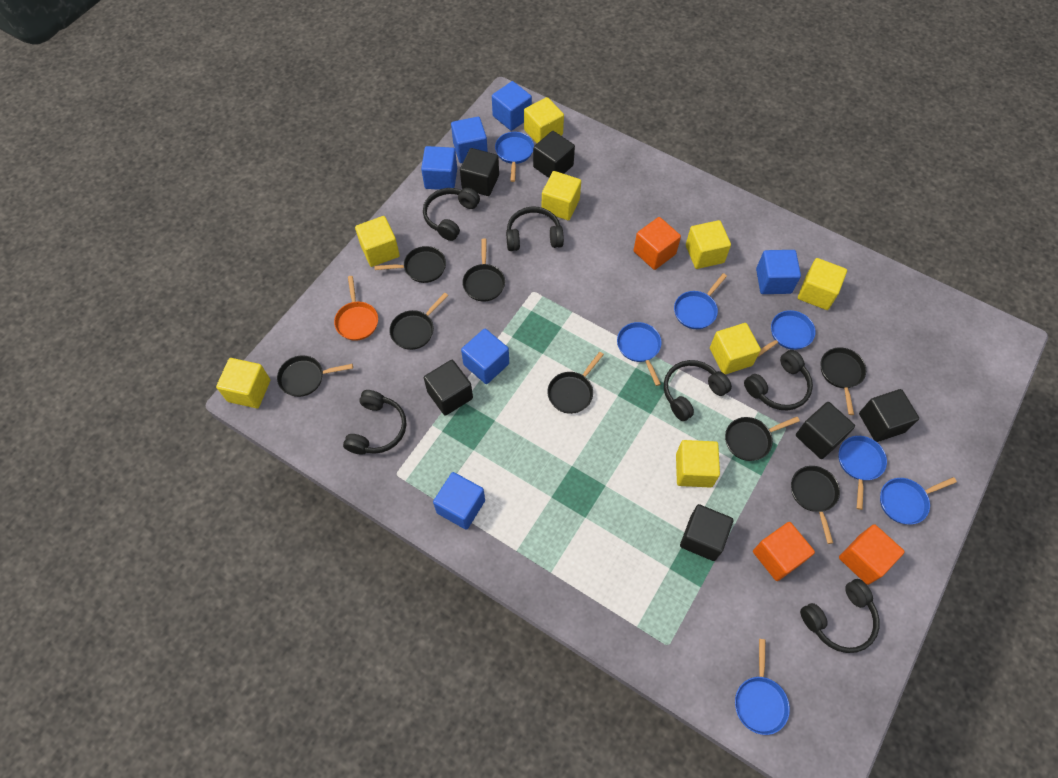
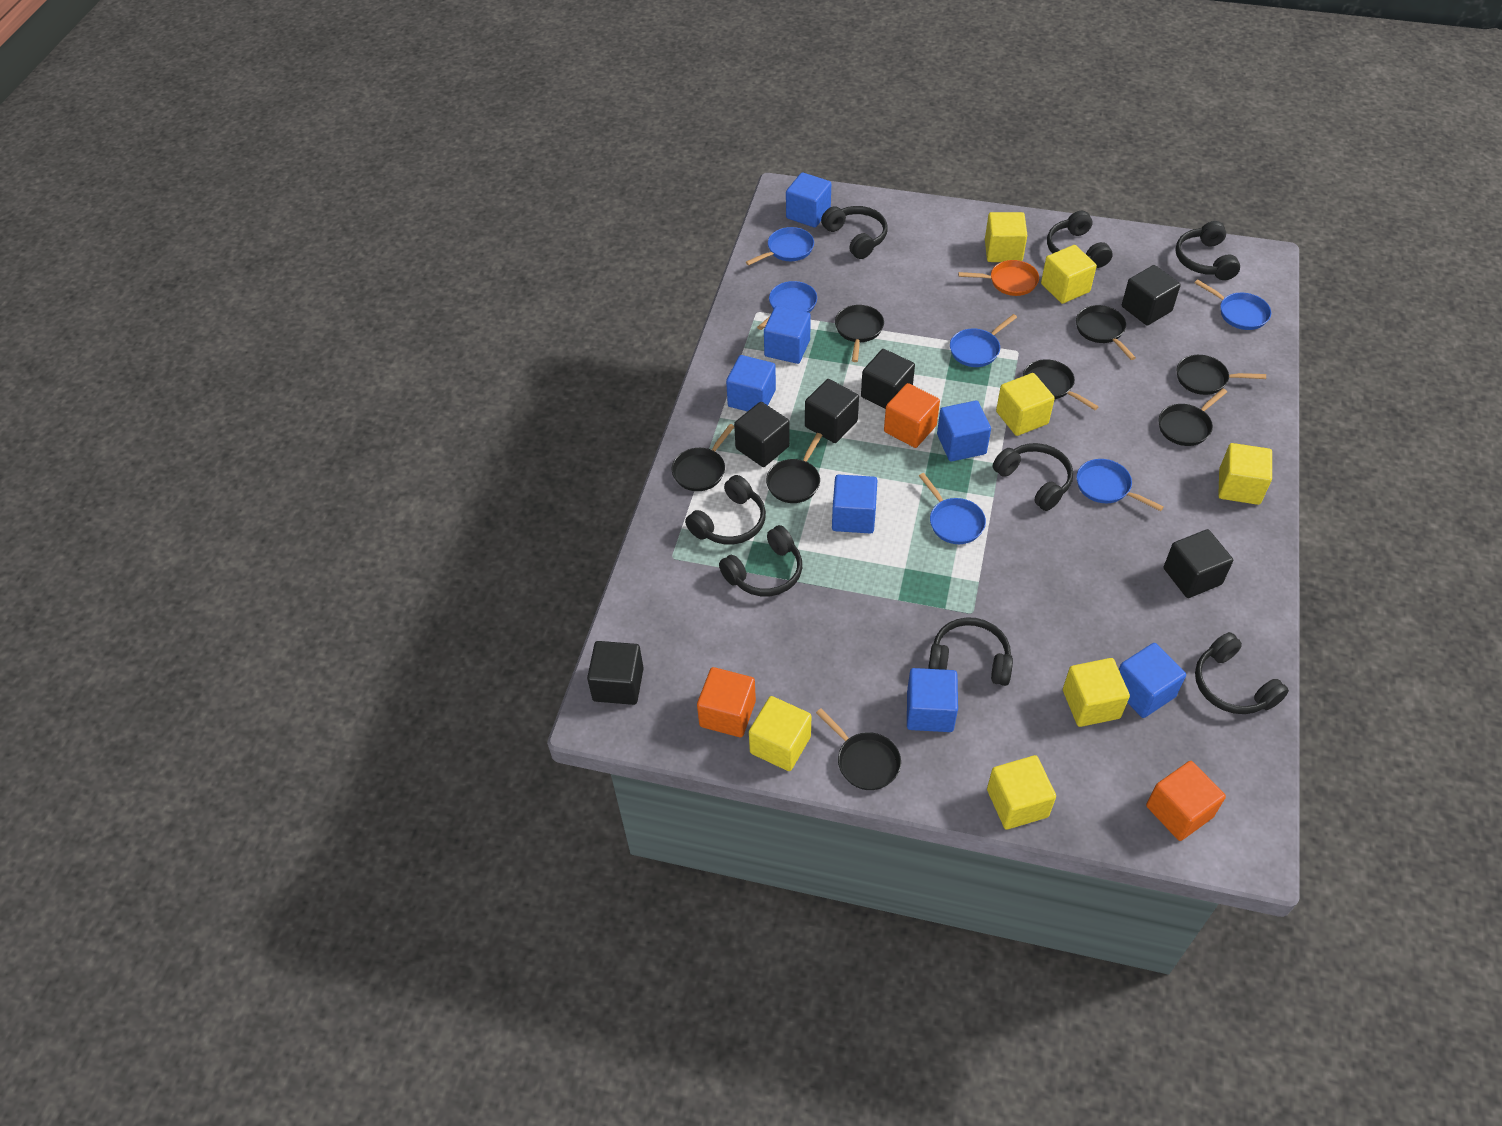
black headphones: [343,390,406,455] [423,188,480,241] [506,207,564,251] [664,360,732,421] [744,350,813,410] [800,579,880,653] = 6 -> [685,475,766,545] [719,525,802,596] [821,206,888,259] [928,617,1013,686] [993,443,1073,511] [1047,211,1113,268] [1175,221,1240,280] [1195,632,1289,714] = 8
blue cube: [421,146,457,190] [433,472,485,530] [451,117,488,163] [461,329,509,384] [492,81,532,131] [756,250,801,294] = 6 -> [726,355,776,412] [764,306,811,364] [786,172,831,227] [832,474,877,534] [907,668,958,732] [937,400,991,462] [1119,643,1186,718] = 7
blue pan: [495,132,534,182] [617,322,662,386] [674,273,727,329] [735,639,790,735] [758,310,816,357] [839,436,887,510] [880,477,957,525] = 7 -> [746,227,814,266] [757,281,817,330] [919,473,986,544] [950,314,1017,367] [1076,459,1164,511] [1195,279,1271,330] = 6
yellow cube: [216,358,270,408] [355,216,400,267] [524,97,564,143] [541,171,581,220] [676,440,720,488] [686,220,731,269] [710,323,761,375] [798,258,847,310] = 8 -> [749,696,811,771] [985,212,1027,262] [987,755,1056,830] [996,373,1055,436] [1041,245,1097,304] [1063,658,1130,727] [1218,443,1272,505] = 7

